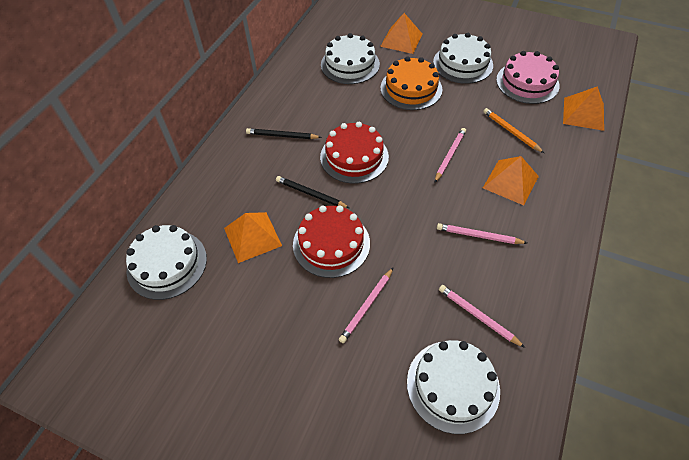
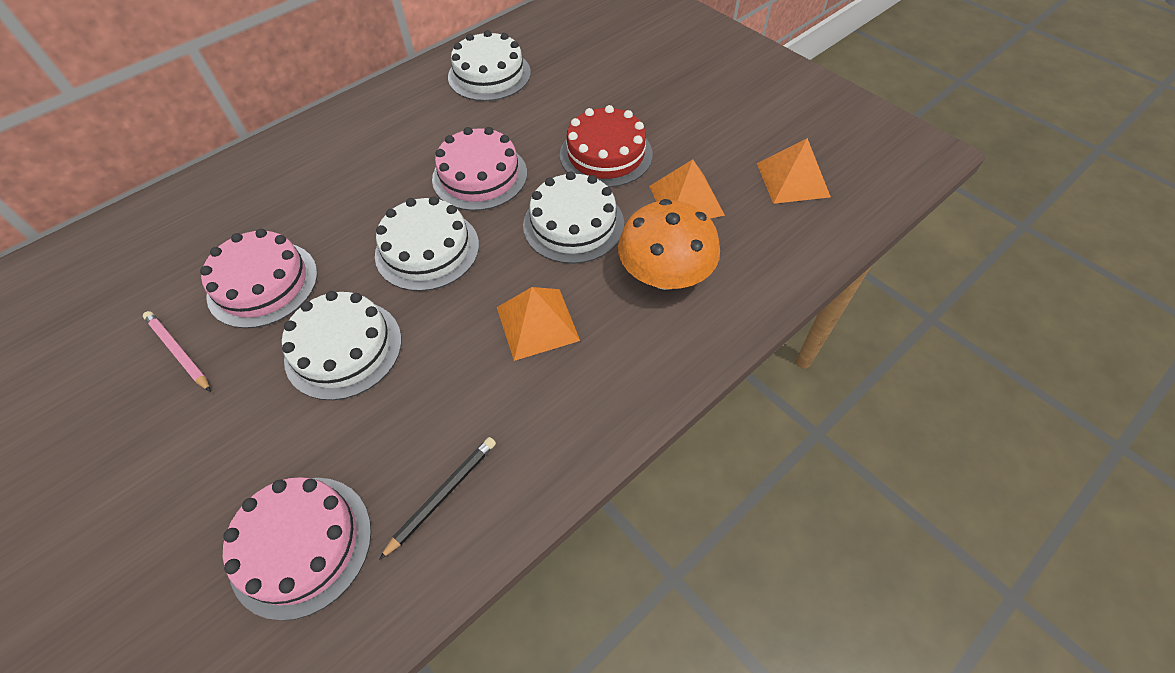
black pencil: [246,128,322,139] [276,176,350,208] = 2 -> [379,437,496,560] = 1
orange cake: [380,56,443,110] = 1 -> none = 0
orange mushroom: none = 0 -> [618,199,720,290] = 1
orange pencil: [483,108,544,153] = 1 -> none = 0
orange pyramid: [224,212,282,263] [380,13,423,54] [483,156,539,205] [563,86,604,131] = 4 -> [497,287,580,361] [649,159,725,219] [757,138,831,204] = 3
pink cake: [496,51,560,104] = 1 -> [200,229,318,329] [223,477,371,621] [432,127,527,211] = 3
pink pencil: [339,268,393,343] [435,128,466,182] [437,223,527,244] [439,285,525,348] = 4 -> [143,311,211,392] = 1
red cake: [293,205,370,278] [320,122,389,184] = 2 -> [560,105,653,187] = 1

